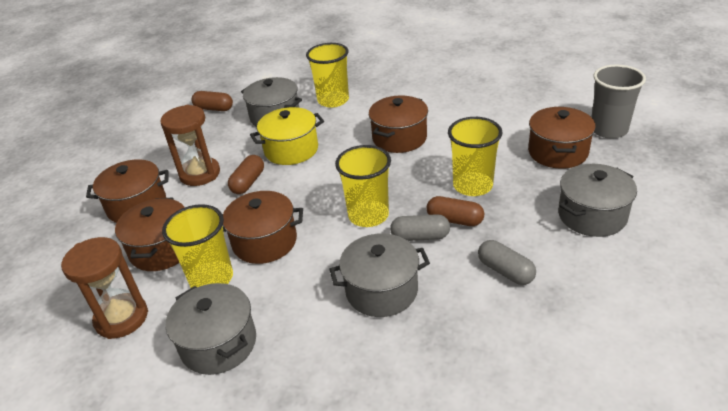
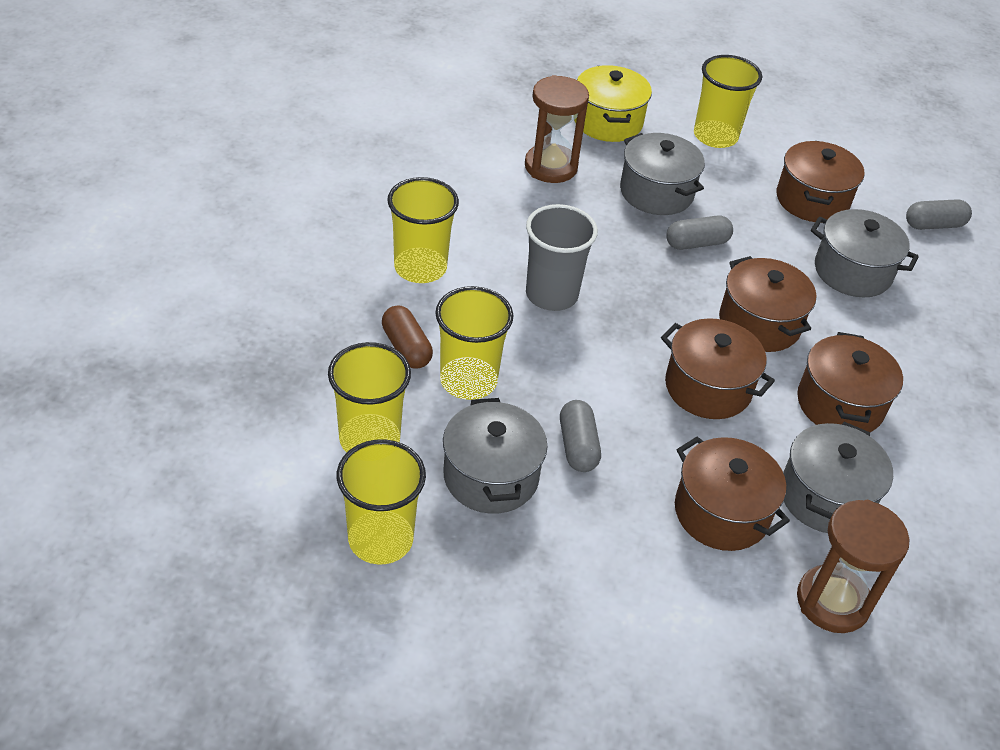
brown capsule: [192,91,233,111] [228,155,264,194] [426,196,484,226] = 3 -> [382,305,433,369] = 1
grey capsule: [390,214,450,241] [478,240,536,285] = 2 -> [560,400,601,472] [666,215,733,250] [906,199,972,230] = 3
yellow cup: [162,204,233,288] [306,43,349,108] [335,145,391,227] [448,117,503,196] = 4 -> [328,342,411,453] [337,439,426,565] [387,177,459,283] [435,286,513,400] [694,55,762,148] = 5

